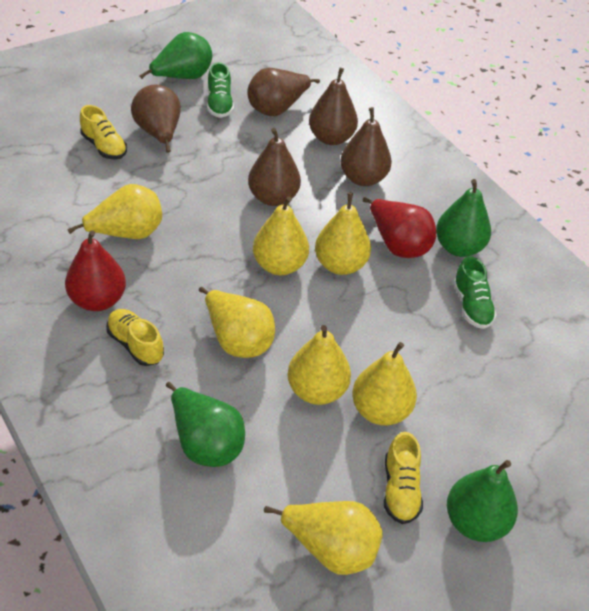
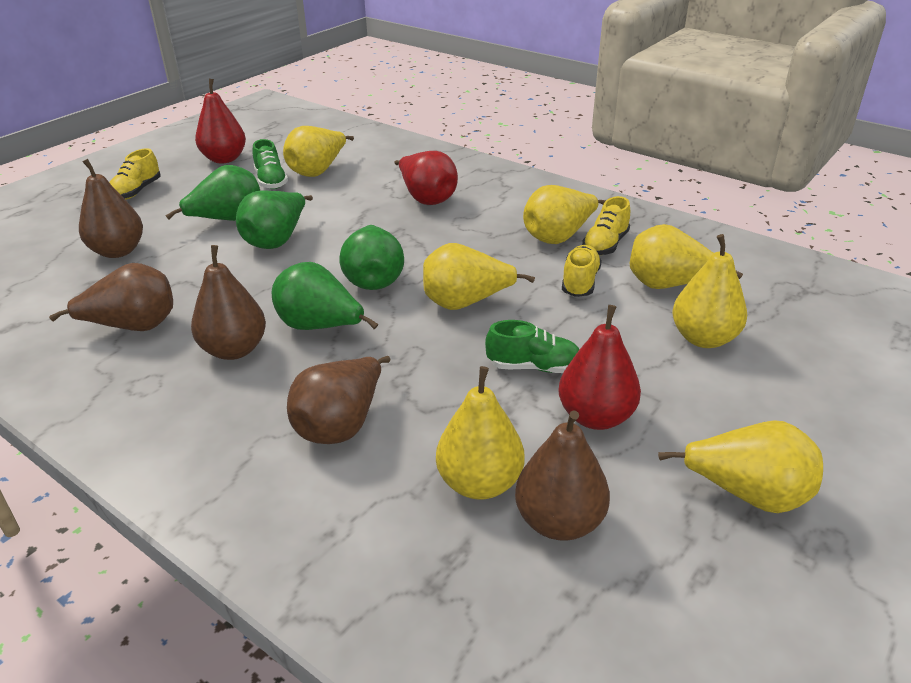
red pear: [65,230,126,311] [363,197,436,258] = 2 -> [195,79,246,163] [395,151,458,205] [558,305,641,430] = 3

